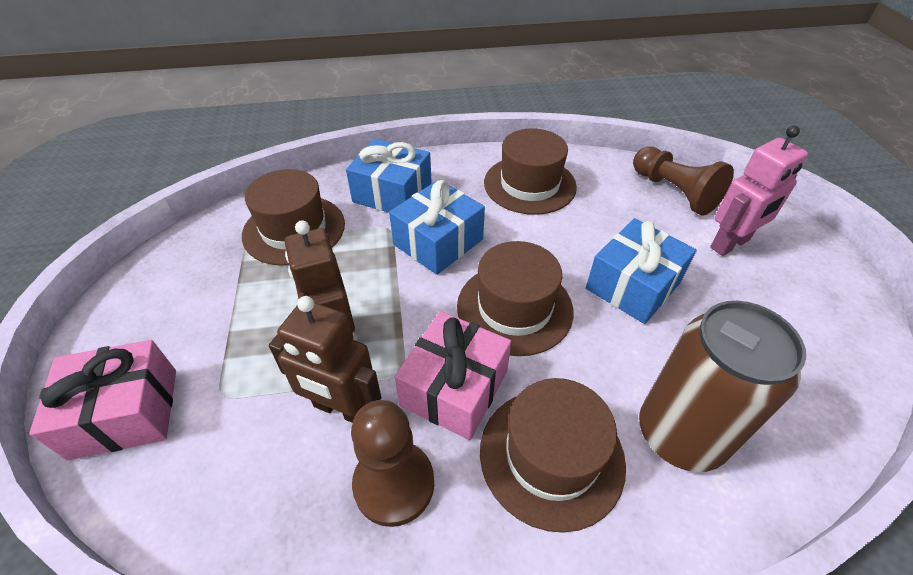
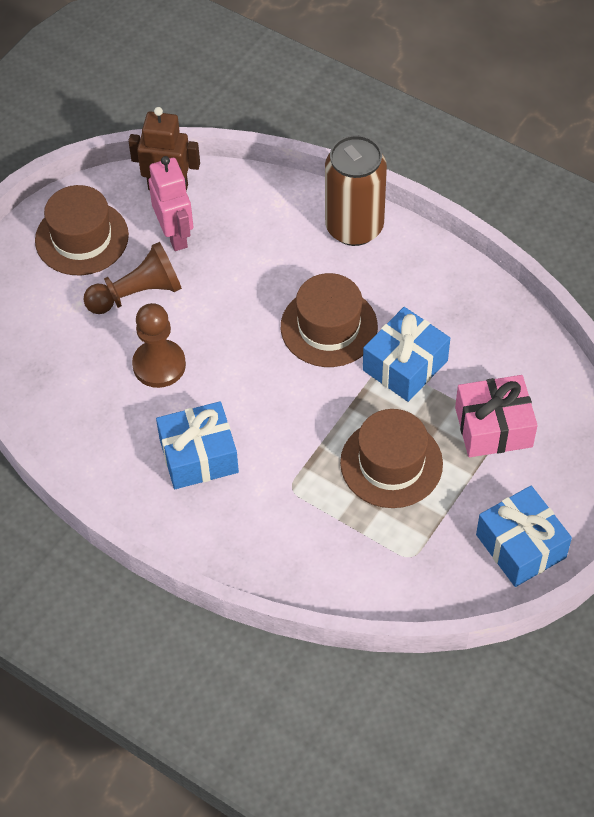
brown hat: [242,169,345,266] [457,241,574,356] [480,378,626,533] [484,128,577,215] = 4 -> [35,185,129,275] [281,273,378,367] [340,409,443,508] = 3
brown robot: [269,296,381,423] [285,220,355,333] = 2 -> [128,107,200,191] = 1
pink gift: [29,340,176,461] [395,311,512,440] = 2 -> [455,375,538,457] = 1

